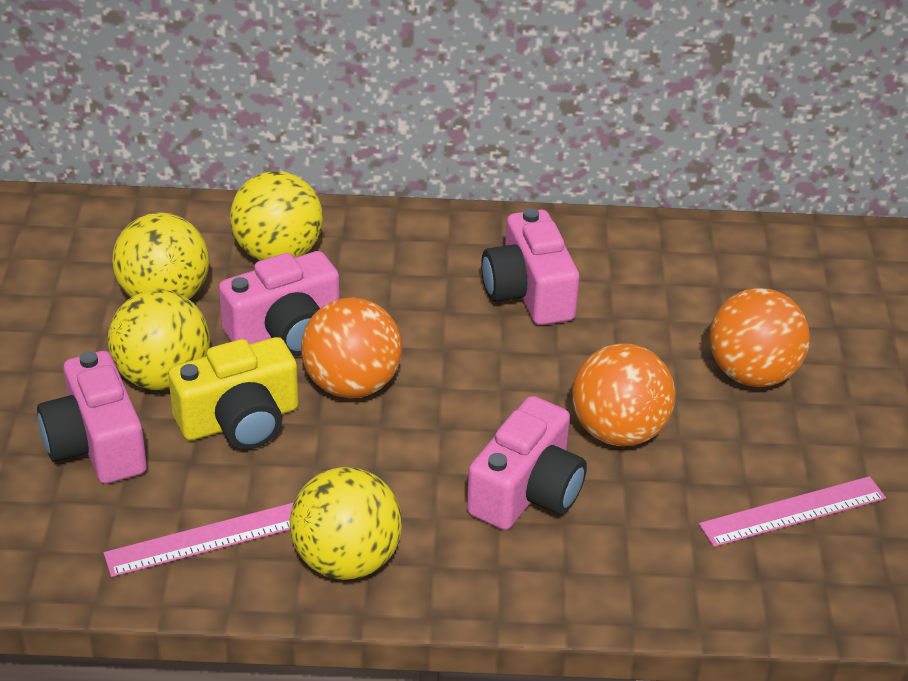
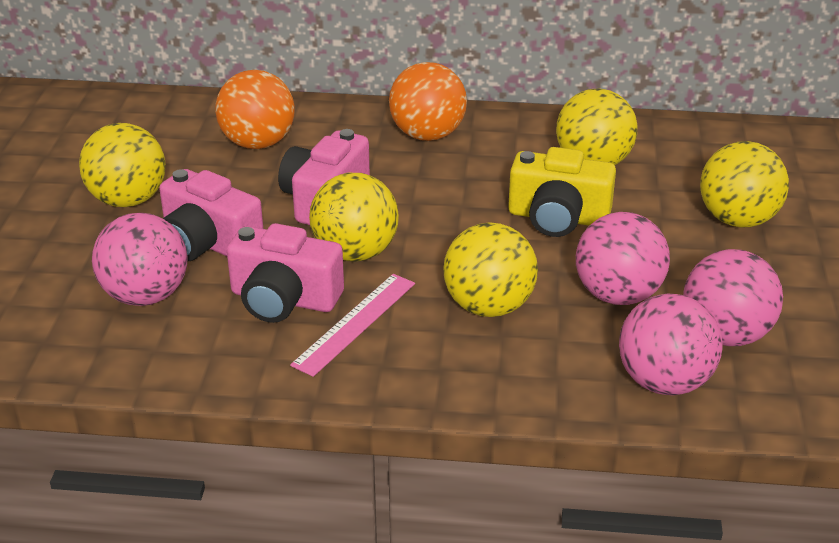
orange ball: [301,297,402,398] [572,343,675,446] [709,288,810,387] = 3 -> [215,70,295,149] [389,62,467,141] = 2
pink ball: none = 0 -> [92,213,188,306] [576,212,670,305] [619,294,723,395] [683,249,783,346] = 4
pink camera: [37,351,147,484] [219,251,340,356] [467,396,587,530] [481,208,580,325] = 4 -> [159,169,263,261] [227,223,344,323] [278,129,370,225] = 3
pink ruler: [104,502,294,577] [699,476,886,547] = 2 -> [290,274,415,377] = 1
yellow ball: [108,290,210,390] [112,212,209,299] [230,171,323,261] [290,467,402,580] = 4 -> [79,123,166,207] [309,173,399,262] [443,222,538,317] [556,89,637,165] [700,141,789,228] = 5

